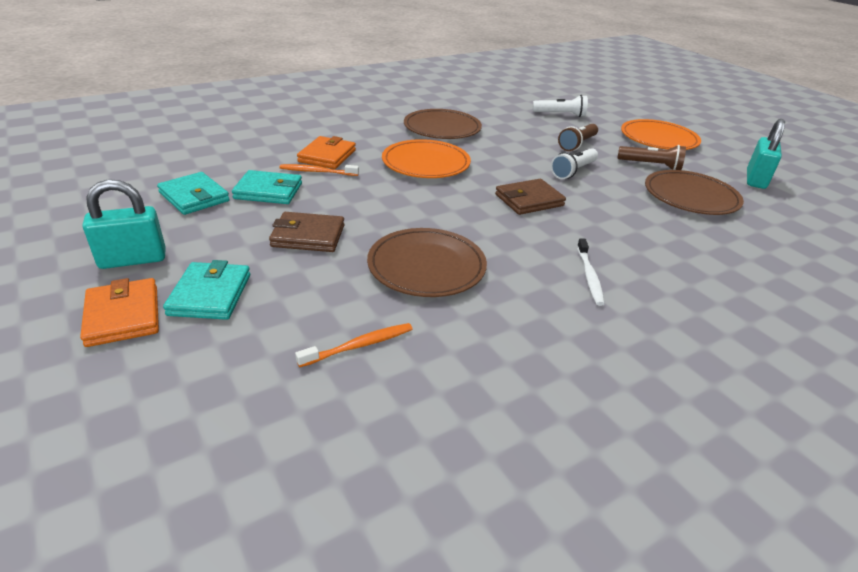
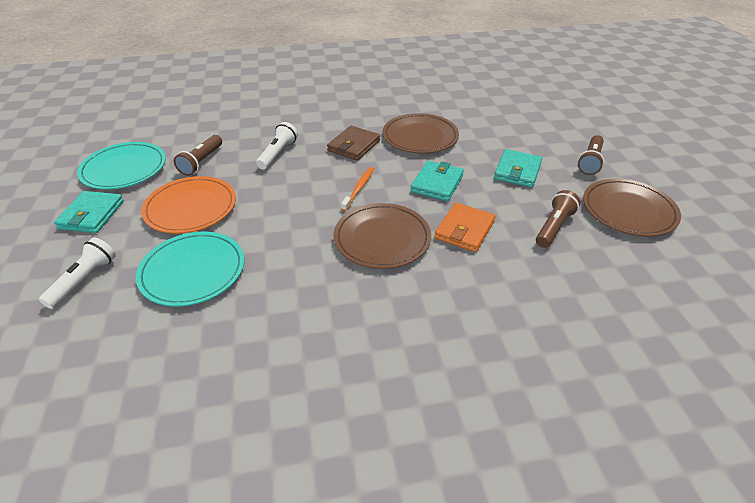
brown flashlight: [558,124,598,151] [617,145,686,170] = 2 -> [174,135,222,176] [536,190,581,248] [578,135,604,175] = 3
brown wallet: [269,212,344,252] [495,179,566,215] = 2 -> [327,126,380,161] = 1
orange plate: [382,139,471,178] [621,119,701,150] = 2 -> [141,176,236,234] = 1
orange toothbrush: [279,164,359,176] [295,323,413,367] = 2 -> [341,167,374,211] = 1
orange wallet: [80,278,159,347] [297,136,356,169] = 2 -> [434,203,496,252] = 1
turquoise padlock: [83,179,166,269] [747,119,785,189] = 2 -> none = 0
turquoise plate: none = 0 -> [77,142,166,190] [136,232,244,307] = 2
white toothbrush: [577,238,605,306] = 1 -> none = 0

